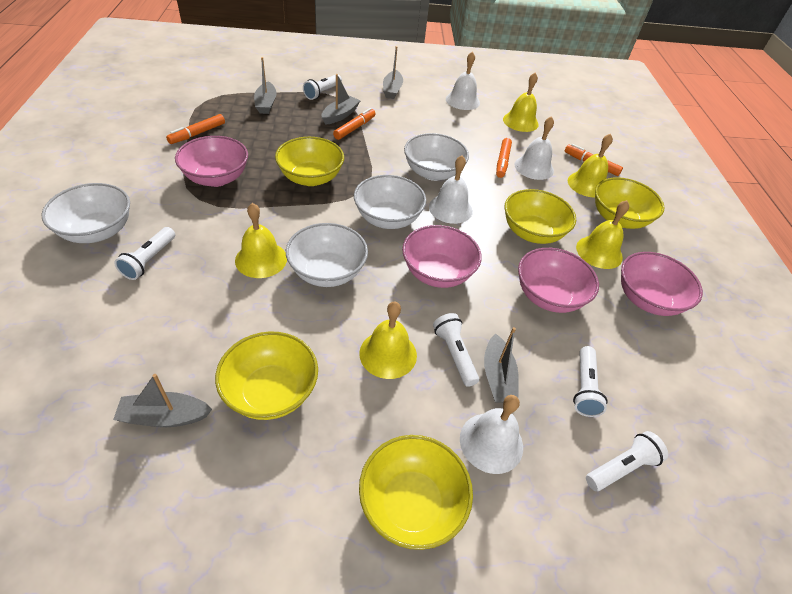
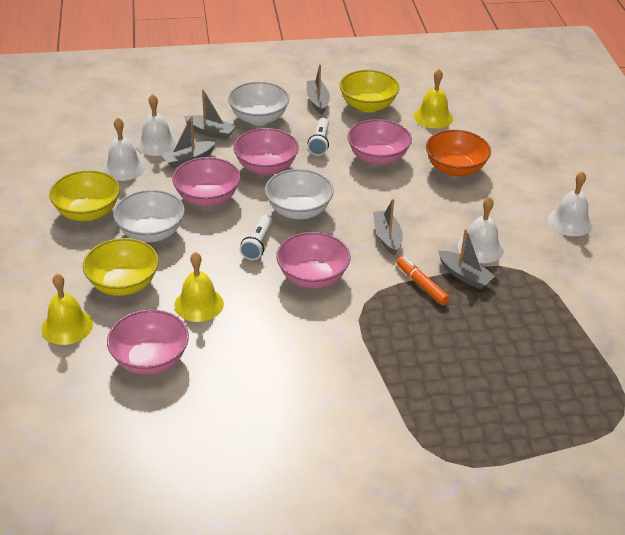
orange bowl: none = 0 -> [426,130,491,177] = 1
orange marker: [166,114,225,144] [333,108,376,140] [496,138,512,178] [564,144,623,176] = 4 -> [396,256,450,305] = 1
pink bowl: [175,136,248,187] [402,225,482,288] [518,248,599,313] [621,252,703,316] = 4 -> [107,309,189,375] [172,157,241,207] [233,128,299,175] [276,232,350,288] [347,119,412,166] = 5
white bowl: [41,183,130,243] [286,223,368,287] [354,175,426,229] [404,133,469,181] = 4 -> [113,190,185,242] [228,81,290,125] [265,169,334,219] = 3
white flashlight: [114,227,175,280] [303,75,342,100] [433,313,479,387] [573,346,608,417] [586,431,668,491] = 5 -> [240,215,272,260] [307,118,329,156] = 2
yellow bell: [235,203,287,278] [359,301,417,379] [503,73,539,132] [568,133,613,198] [576,200,629,269] = 5 -> [41,274,93,345] [174,252,224,322] [414,69,453,129] = 3
yellow bowl: [215,331,318,420] [275,137,344,186] [359,435,473,550] [504,189,576,244] [595,177,665,229] = 5 -> [49,170,120,221] [83,238,159,296] [339,70,400,112] = 3

